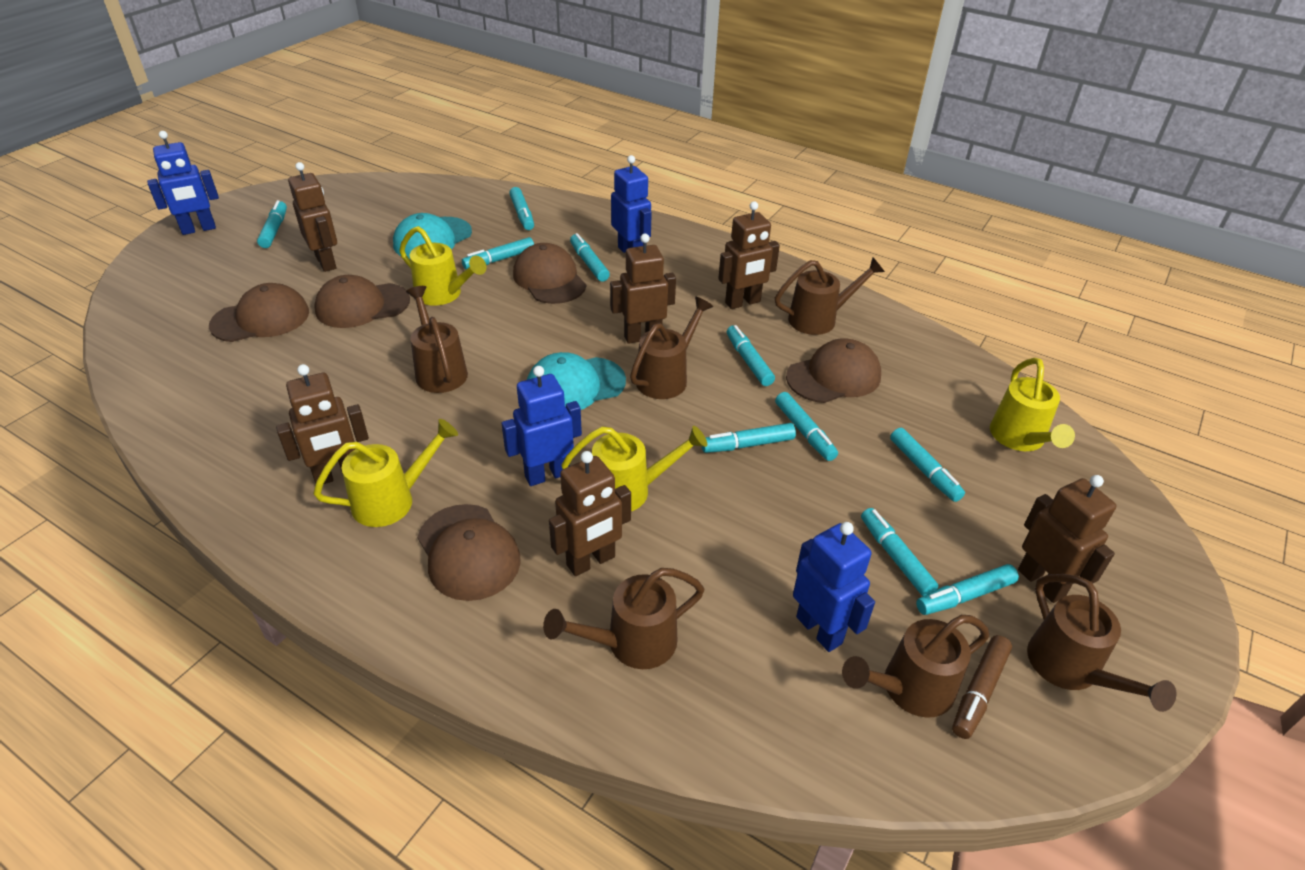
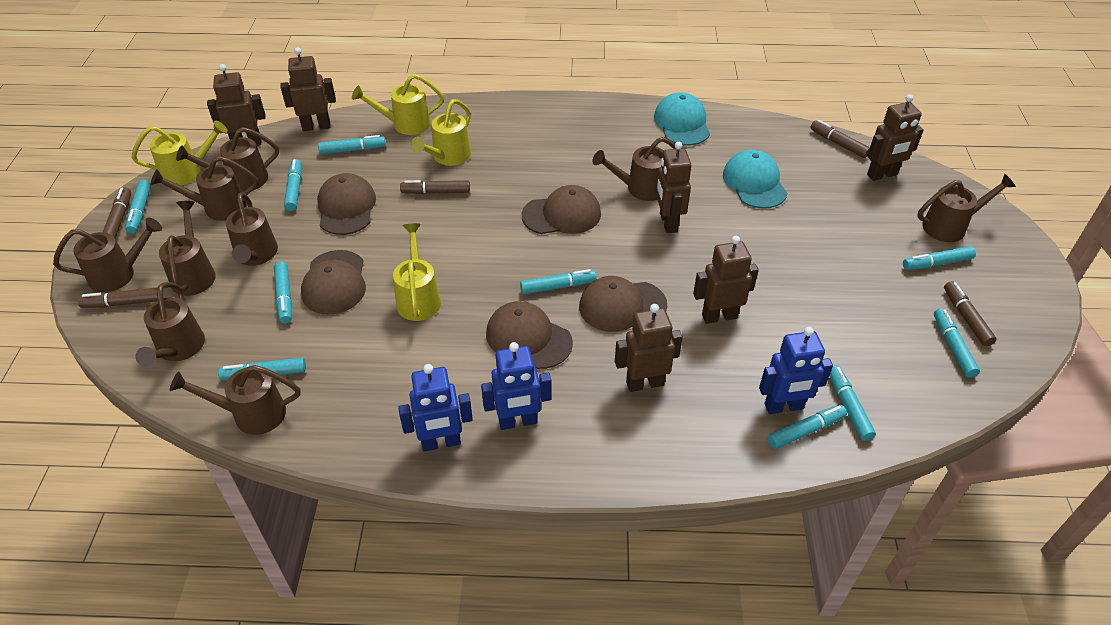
blue robot: [147,131,219,235] [502,366,582,486] [611,155,652,253] [793,522,875,652] = 4 -> [398,364,473,452] [481,342,551,430] [759,327,833,414] = 3
brown marker: [952,635,1012,739] = 1 -> [78,287,158,308] [103,187,131,238] [400,180,470,194] [810,120,870,158] [944,281,997,346] = 5
brown watering can: [406,286,468,393] [543,568,704,669] [630,297,713,399] [775,258,885,335] [842,615,989,718] [1027,574,1176,712] = 6 -> [53,218,162,292] [135,282,205,367] [151,156,258,221] [159,201,216,296] [170,365,300,435] [176,127,279,192] [226,192,278,266] [592,137,676,201] [917,174,1016,242] = 9

